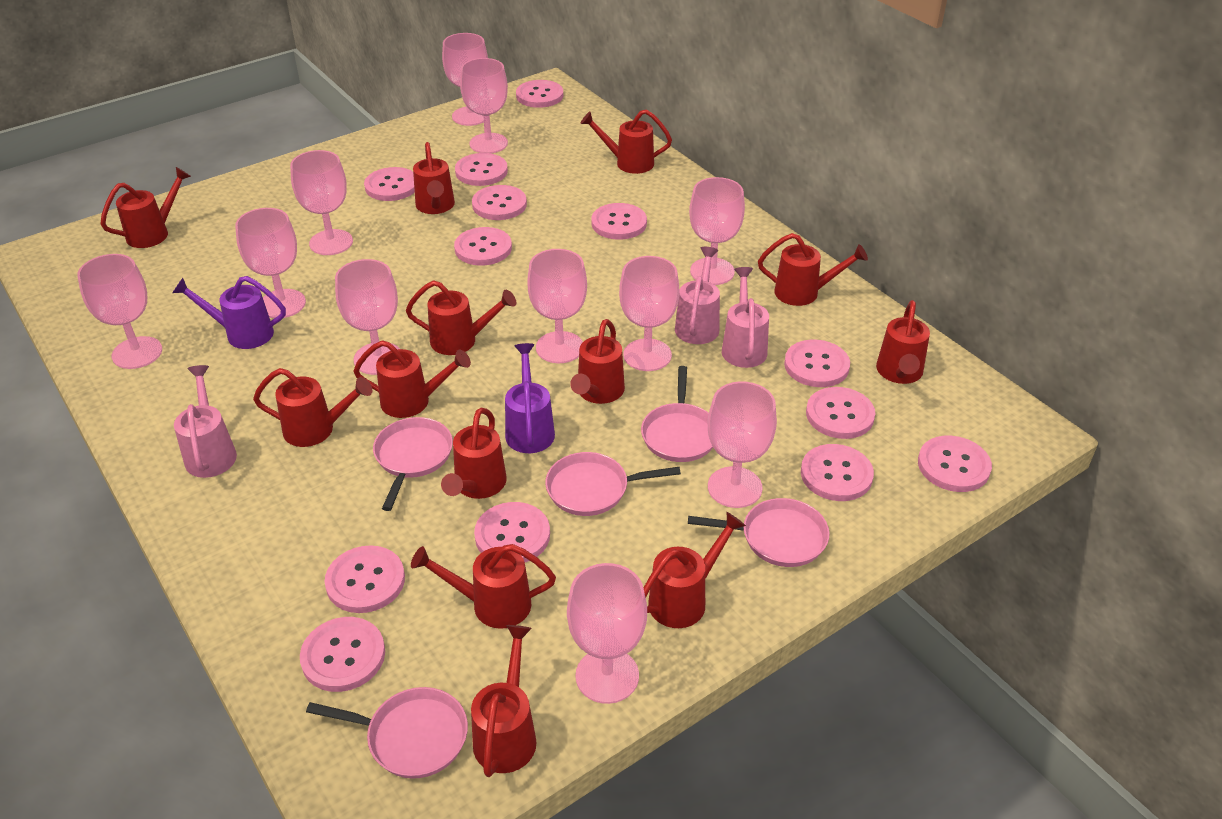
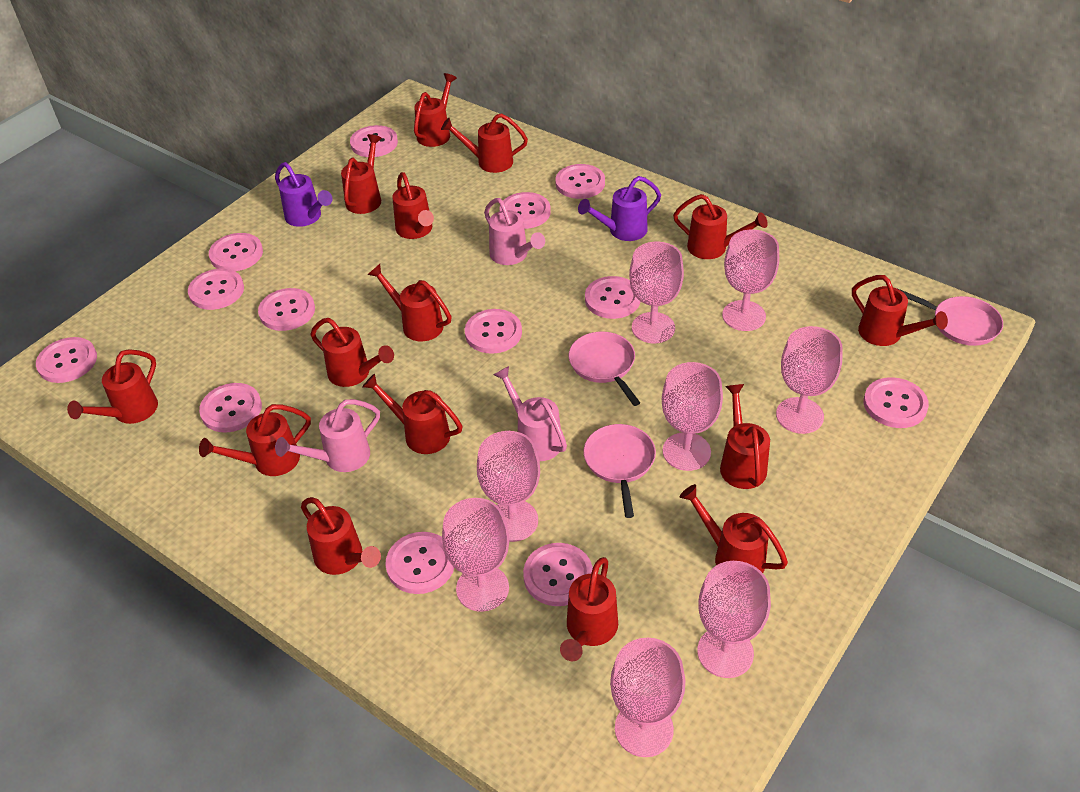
pink goblet: [77,254,162,369] [235,208,306,318] [290,150,353,255] [335,259,400,375] [442,33,488,126] [460,58,508,154] [527,249,587,363] [567,563,647,704] [619,256,680,371] [689,177,745,285] [708,381,777,508] = 11 -> [442,498,509,612] [477,431,540,542] [610,638,685,757] [629,242,684,343] [662,362,723,471] [697,561,771,678] [722,230,779,331] [776,326,843,434] = 8
pink pan: [306,687,468,779] [373,417,453,511] [545,452,681,516] [641,366,713,462] [688,498,829,567] = 5 -> [569,332,640,406] [584,424,656,518] [897,288,1003,346] = 3
red watering can: [100,167,191,248] [253,368,372,447] [353,340,471,418] [406,280,516,355] [411,544,556,629] [413,142,455,214] [441,408,507,499] [471,625,537,777] [570,319,625,404] [580,110,672,174] [644,512,746,628] [758,233,868,306] [876,300,930,384] = 13 -> [67,349,158,424] [199,404,311,476] [301,497,381,575] [311,318,394,387] [341,134,382,214] [362,373,463,454] [368,264,452,341] [392,172,434,239] [414,73,457,147] [441,113,528,173] [560,557,618,661] [673,194,768,259] [680,484,788,573] [720,384,770,489] [852,275,948,346] = 15

